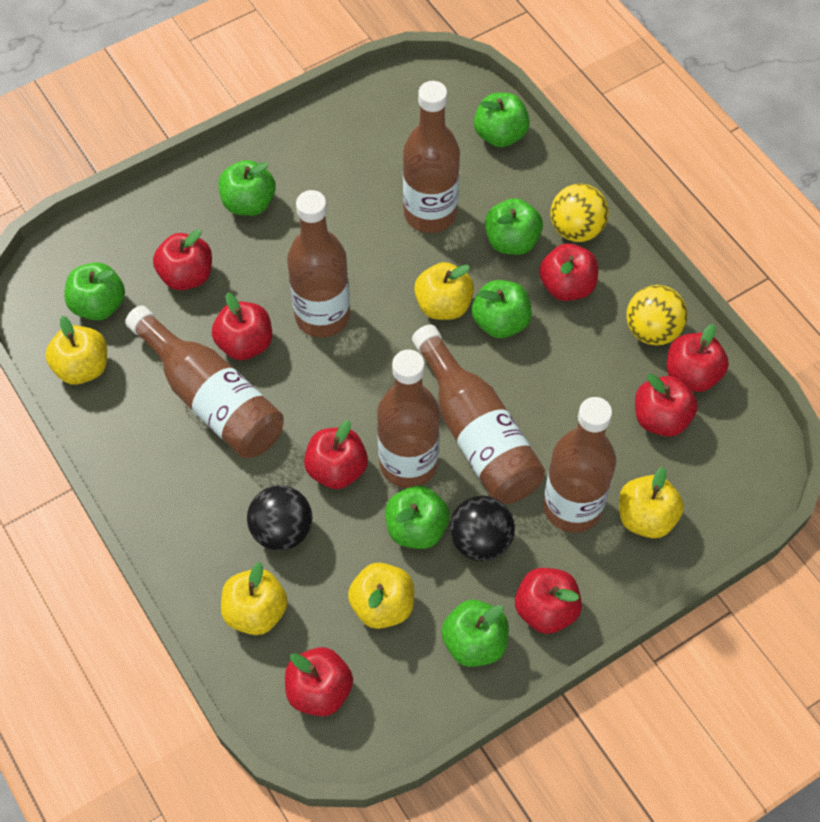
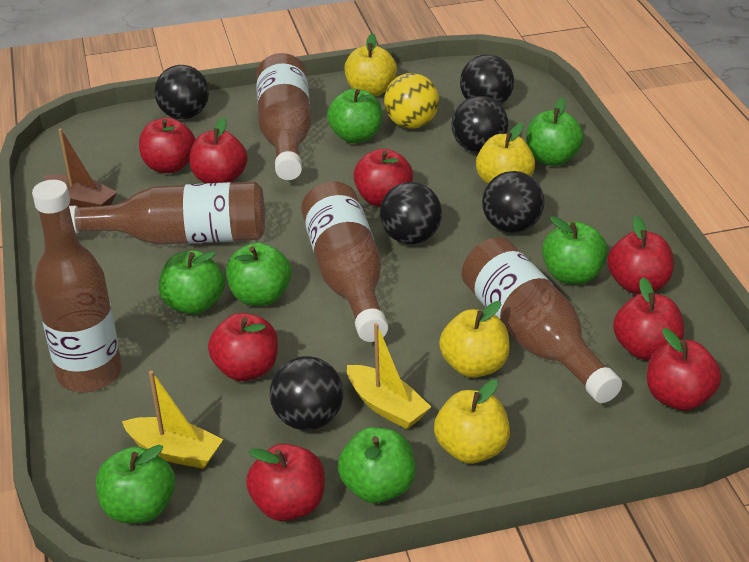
black ball: [247,485,312,551] [449,496,515,561] = 2 -> [154,65,209,119] [270,356,343,430] [380,182,442,244] [451,96,508,153] [460,54,514,105] [482,171,544,233] = 6
brown boat: none = 0 -> [44,129,117,207] = 1
brown bottle: [125,305,284,458] [287,190,350,338] [377,349,440,488] [403,81,460,233] [412,324,545,504] [543,397,616,533] = 6 -> [32,180,122,392] [69,182,265,245] [256,53,311,180] [301,181,388,342] [462,237,622,403] = 5
yellow apple: [45,316,107,385] [221,562,288,635] [348,563,414,629] [414,262,474,320] [619,467,684,538] = 5 -> [344,33,397,96] [434,380,510,464] [439,301,510,378] [476,123,535,184] = 4
yellow ball: [550,184,609,242] [626,285,688,345] = 2 -> [384,73,439,129] = 1
yellow boat: none = 0 -> [122,371,223,469] [347,323,431,429] = 2

